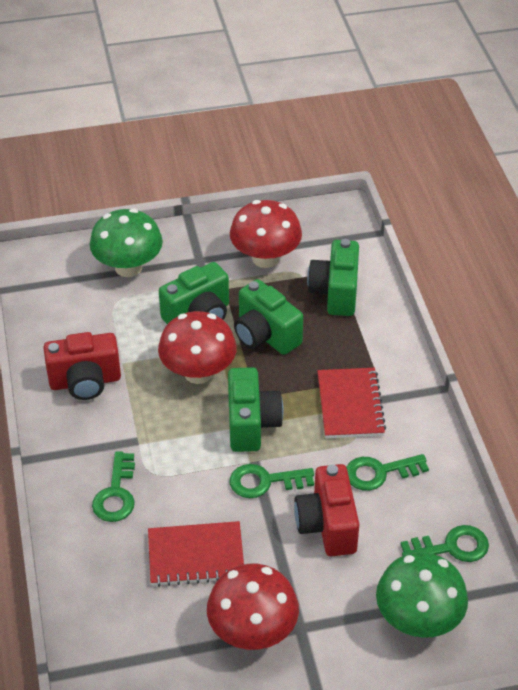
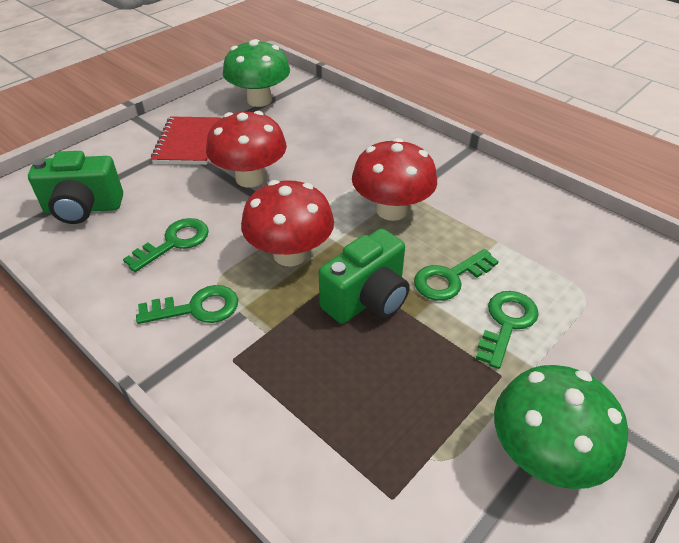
green camera: [159,262,229,324] [228,367,284,452] [234,279,303,355] [307,239,359,316] = 4 -> [28,151,123,224] [318,228,410,324] = 2
red camera: [43,332,121,400] [294,464,359,556] = 2 -> none = 0
red notebook: [148,521,244,587] [317,368,386,438] = 2 -> [151,116,221,165] = 1

